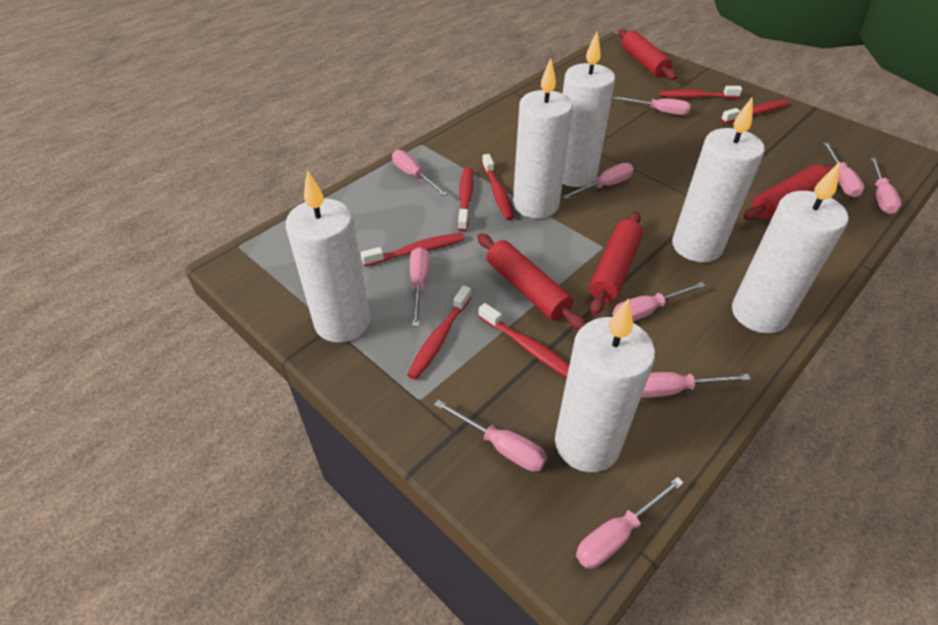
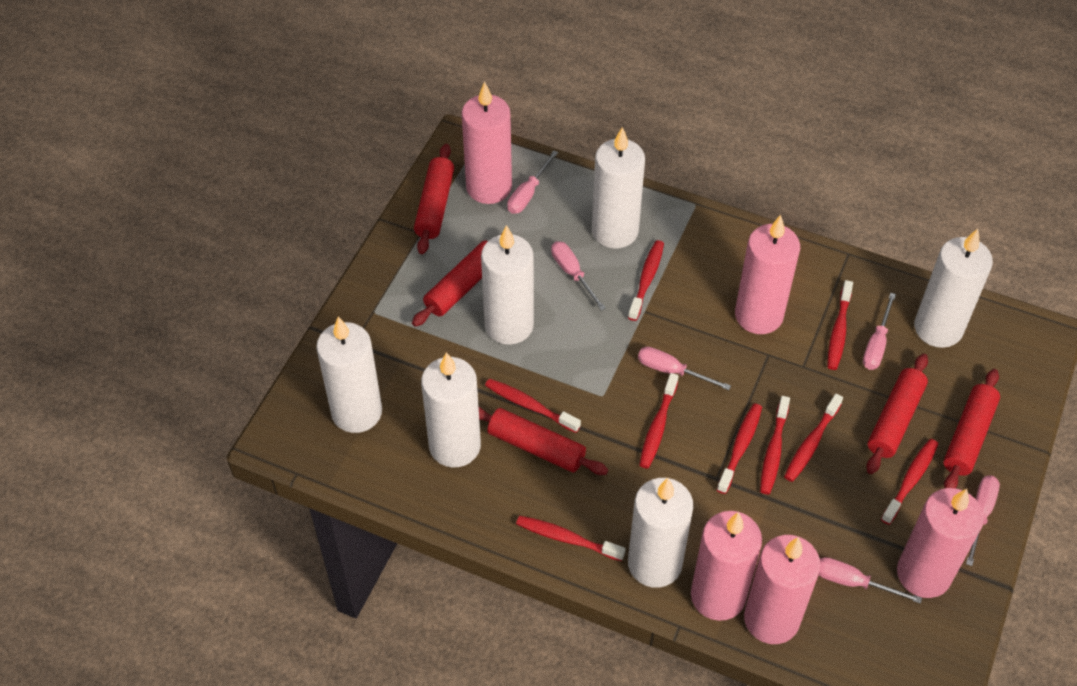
pink candle: none = 0 -> [462,81,512,204] [691,511,762,621] [735,215,800,334] [744,535,821,644] [897,488,984,598] = 5
pink screwdriver: [392,150,448,196] [410,247,429,327] [434,400,547,472] [562,163,634,199] [576,477,684,569] [612,282,705,322] [613,96,691,115] [641,372,751,398] [823,143,864,197] [871,157,901,214] = 10 -> [507,150,558,214] [551,241,606,311] [638,347,731,390] [819,557,922,604] [863,293,896,370] [966,475,1000,566] = 6
red rolling pin: [477,233,586,331] [589,212,643,315] [618,29,677,80] [743,165,834,220] = 4 -> [412,234,501,327] [414,144,454,254] [479,407,608,475] [866,354,928,474] [943,369,1000,488] = 5
red toothbrush: [361,233,465,267] [407,285,471,380] [458,167,474,232] [478,303,569,377] [482,154,515,221] [659,86,742,98] [721,100,789,124] = 7 -> [485,378,581,433] [516,516,626,561] [628,240,664,321] [639,373,679,469] [717,403,762,494] [760,396,790,494] [784,394,843,482] [827,280,853,370] [881,439,938,525] = 9

